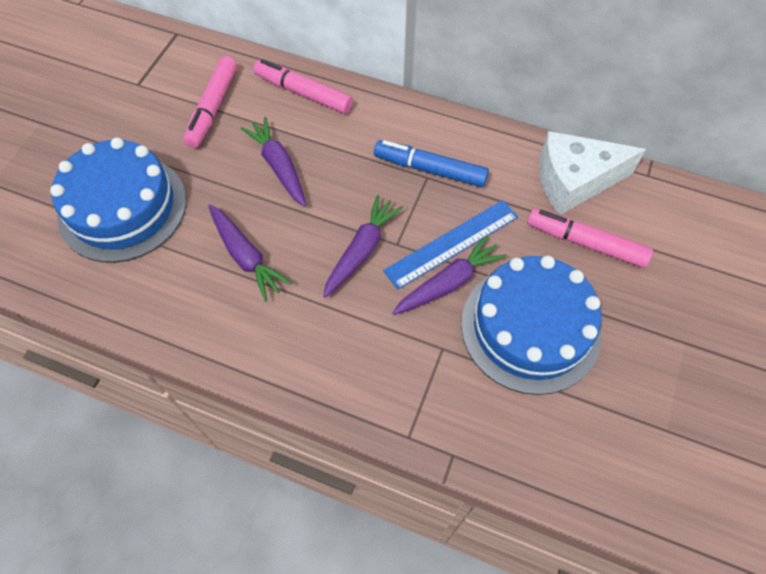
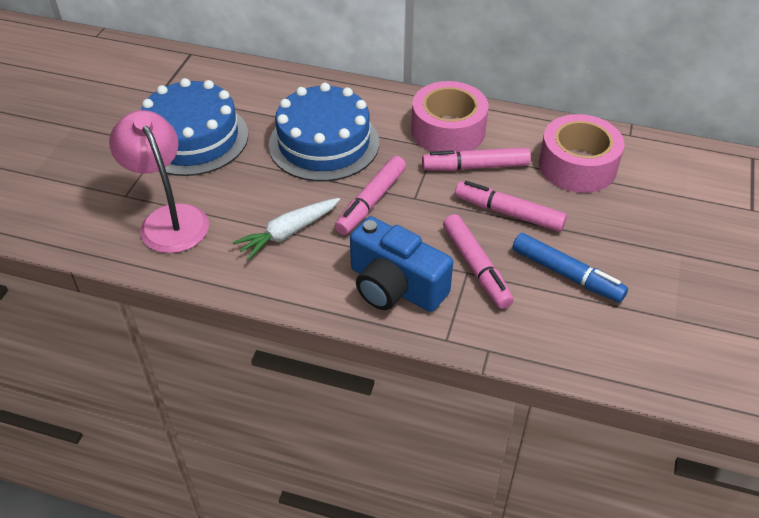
blue camera: none = 0 -> [350,216,453,312] = 1
blue ruler: [383,200,518,290] = 1 -> none = 0
pink lamp: none = 0 -> [109,110,209,253] = 1
pink marker: [183,56,237,148] [253,59,353,114] [527,208,653,268] = 3 -> [335,156,406,235] [422,147,531,171] [443,214,514,309] [455,181,567,232] = 4
pink tape: none = 0 -> [411,81,489,152] [539,114,624,193] = 2
purple carrot: [208,204,292,302] [240,117,306,207] [323,195,404,298] [392,235,507,315] = 4 -> none = 0
white carrot: none = 0 -> [232,198,340,260] = 1
white cheese: [539,131,646,215] = 1 -> none = 0

